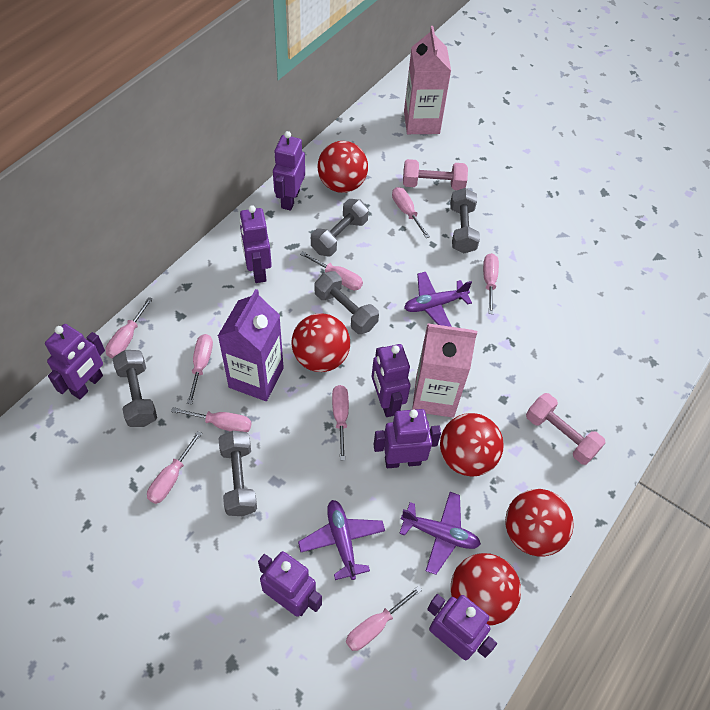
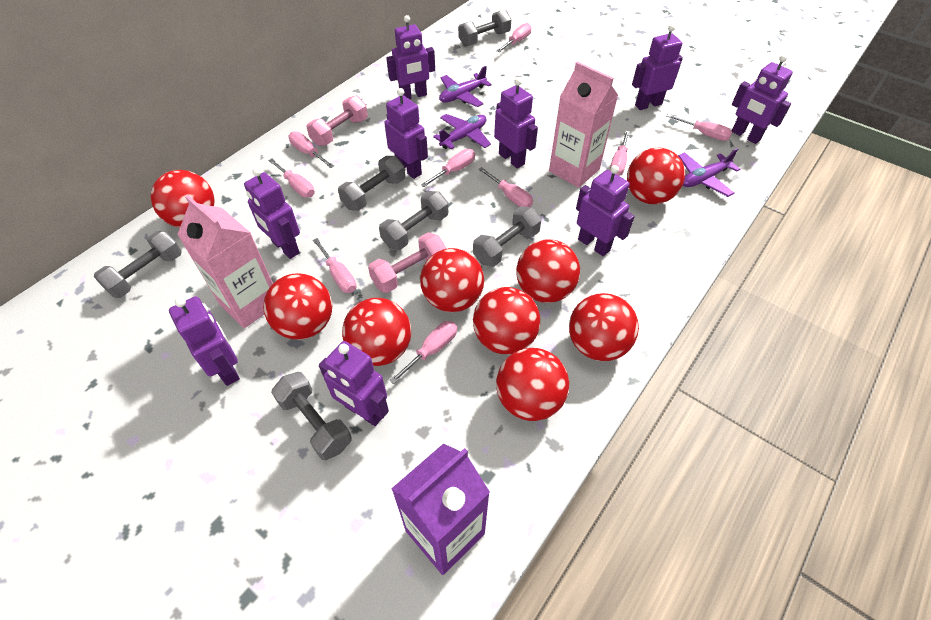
grey dumbbell: [113,350,157,427] [218,431,257,516] [311,199,369,256] [314,271,379,334] [450,188,480,253] = 5 -> [94,231,182,298] [271,372,352,460] [338,156,405,211] [379,191,448,250] [458,10,511,46] [473,206,542,267] = 6
purple robot: [45,324,105,399] [239,205,272,283] [258,551,322,617] [273,131,305,211] [372,344,410,417] [373,409,441,468] [427,594,497,660] = 7 -> [169,296,240,386] [244,168,300,259] [319,341,389,426] [384,88,428,179] [386,15,435,99] [494,78,538,169] [576,165,635,256] [632,24,683,110] [732,55,793,144] = 9
red ball: [291,313,350,372] [318,141,368,193] [440,413,504,477] [451,553,521,626] [505,489,574,556] = 5 -> [151,170,215,228] [263,273,332,340] [342,298,411,366] [420,248,484,312] [473,287,540,354] [496,348,569,421] [516,239,580,303] [569,293,639,361] [627,147,685,204] = 9

